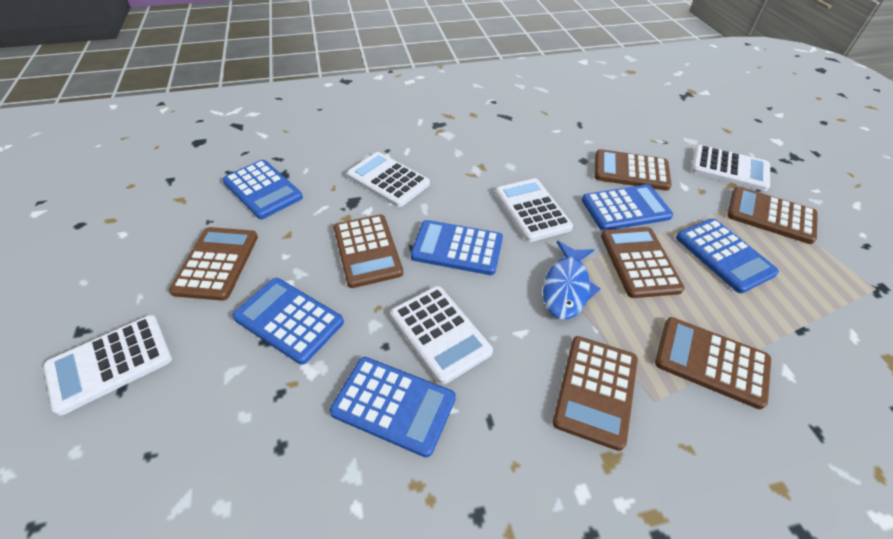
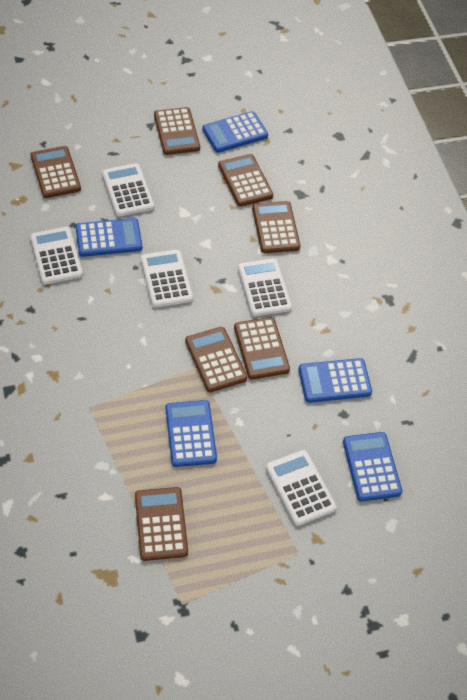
blue calculator: [222,160,303,219] [232,278,344,365] [330,357,456,457] [411,220,503,275] [582,184,673,231] [676,218,779,293] = 6 -> [76,218,142,257] [165,400,217,467] [202,111,268,153] [298,358,372,403] [343,432,402,502] = 5
blue fish: [543,241,601,319] = 1 -> none = 0

